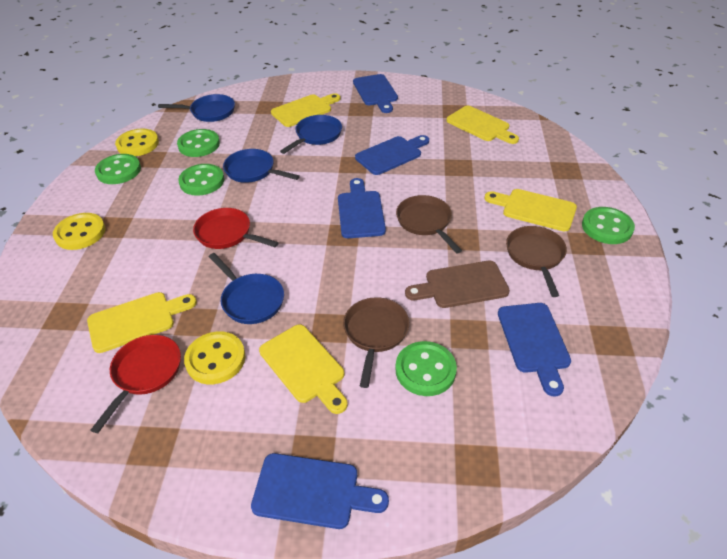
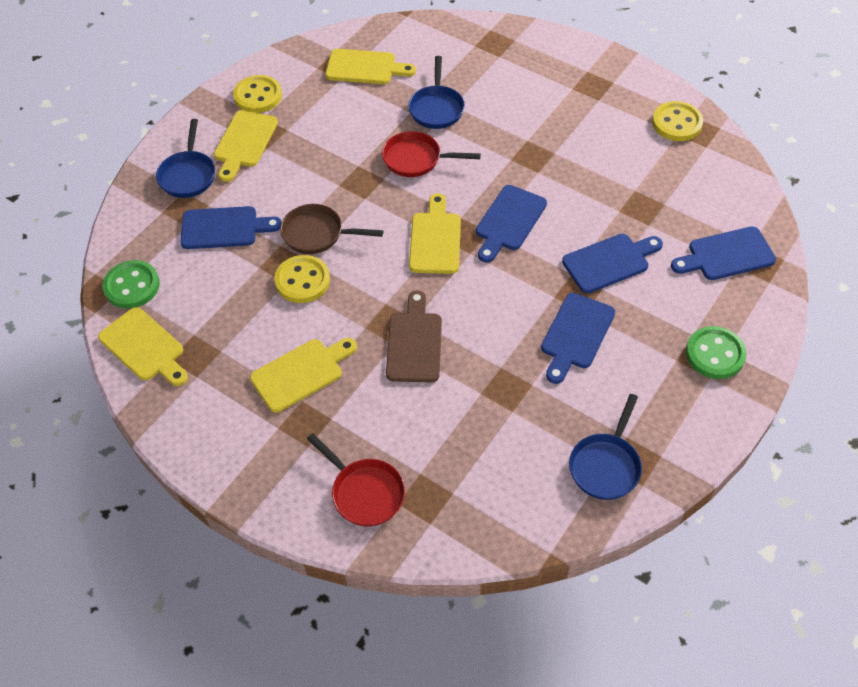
blue pan: [158,94,235,122] [209,253,284,324] [223,149,300,183] [280,115,342,154] = 4 -> [156,119,215,198] [408,56,465,129] [569,394,642,500] = 3
brown pan: [343,297,409,388] [396,195,462,253] [506,226,567,297] = 3 -> [280,204,383,254] = 1
green button: [95,154,141,184] [177,129,220,157] [178,164,224,196] [396,341,457,396] [582,207,635,244] = 5 -> [103,260,160,309] [686,326,747,379] = 2

